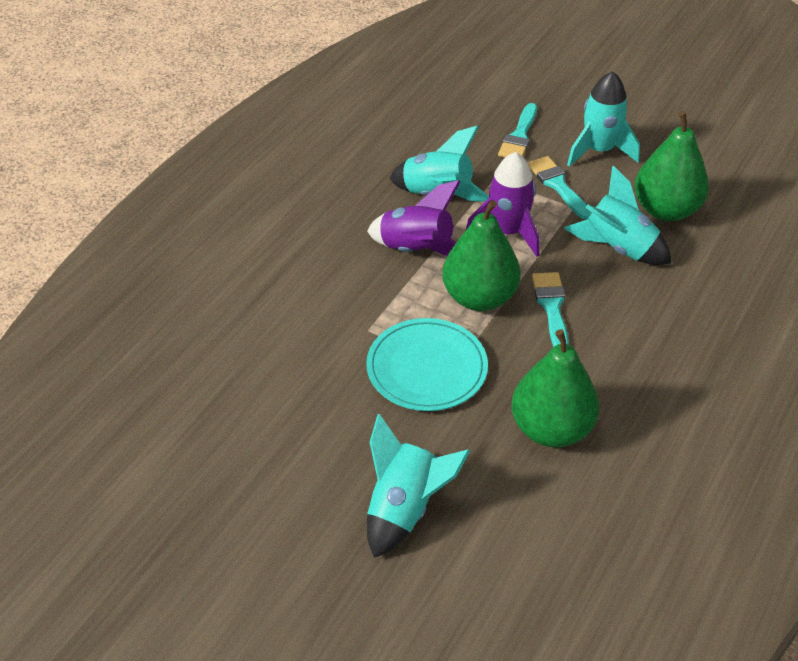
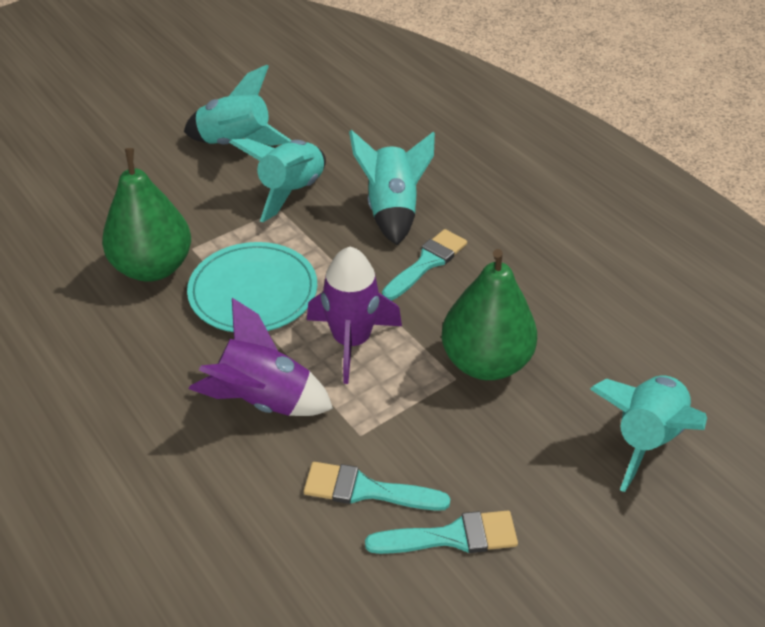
green pear: [442,200,521,311] [511,329,599,447] [635,111,709,221] = 3 -> [102,148,191,282] [441,249,537,380] = 2

